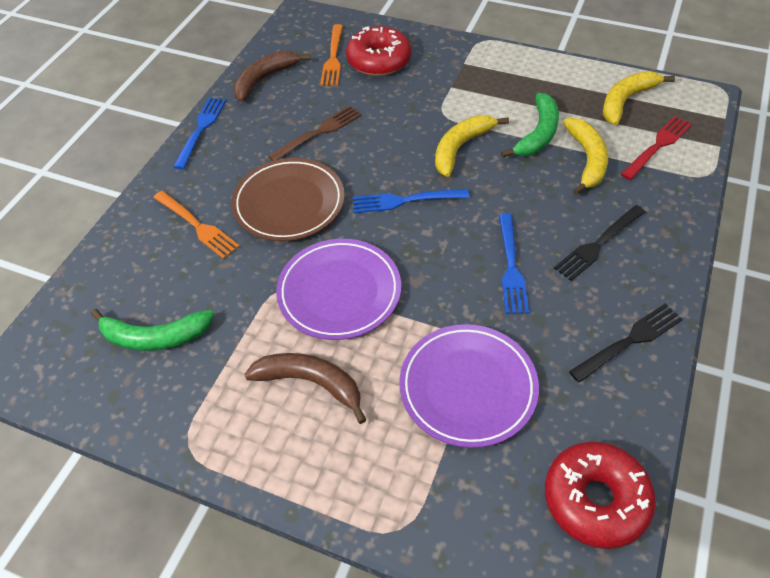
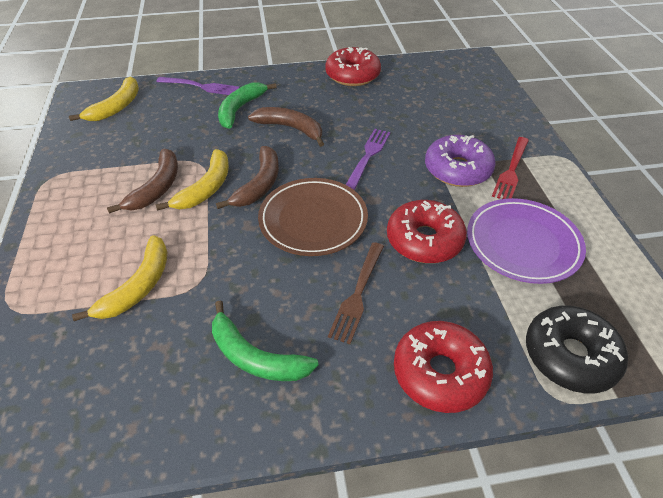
black donut: none = 0 -> [526,305,628,394] = 1
black fork: [554,205,645,281] [569,304,683,383] = 2 -> none = 0
blue fork: [173,97,226,169] [353,189,469,213] [499,213,529,314] = 3 -> none = 0
brown banana: [233,51,311,102] [244,353,366,424] = 2 -> [107,149,178,214] [216,146,279,209] [248,107,324,147] = 3
orange fork: [153,191,240,259] [320,24,343,86] = 2 -> none = 0
purple donut: none = 0 -> [425,135,496,187] = 1
purple fork: none = 0 -> [156,77,240,95] [346,129,390,190] = 2
purple plate: [276,239,401,340] [399,324,539,448] = 2 -> [467,198,586,284] = 1
red donut: [346,26,411,76] [545,442,656,549] = 2 -> [325,47,381,86] [387,200,467,263] [394,321,493,413] = 3

